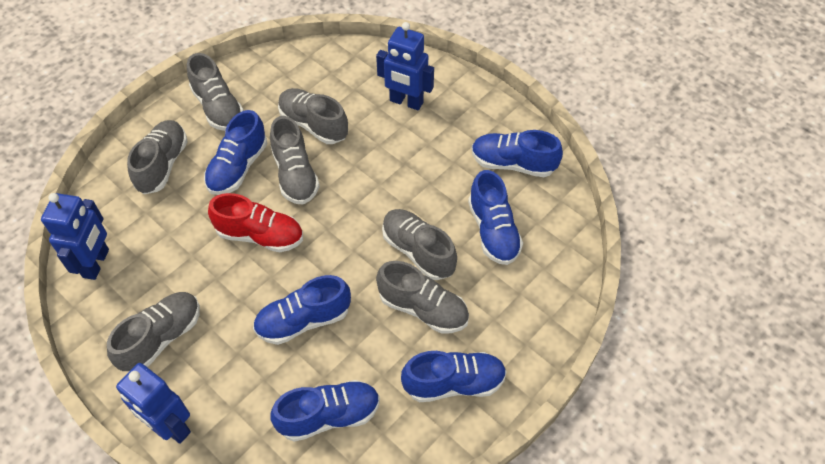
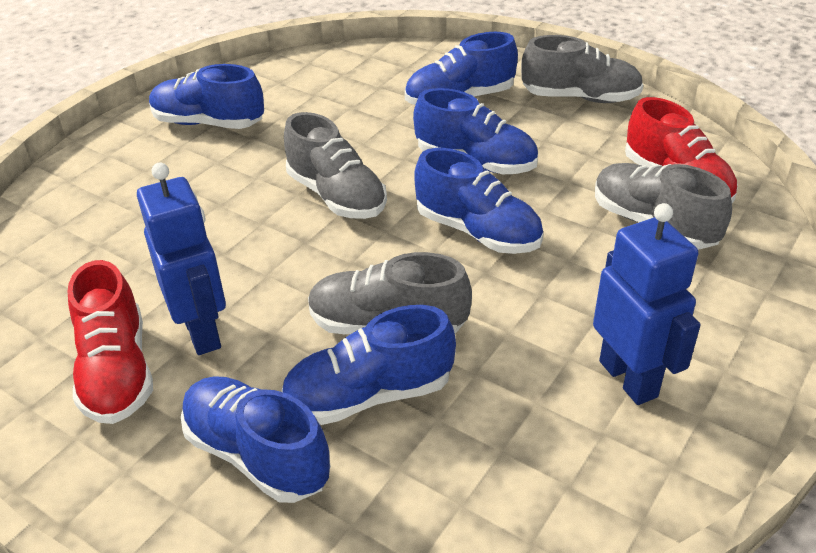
blue robot: [41,193,109,280] [116,363,191,444] [376,22,434,110] = 3 -> [137,163,226,355] [593,203,701,405] = 2
grey shoe: [107,292,200,372] [127,120,188,194] [187,53,244,131] [270,116,320,205] [278,88,348,144] [376,261,469,333] [382,209,457,280] = 7 -> [284,112,387,219] [308,252,472,334] [521,35,644,103] [595,163,732,250] = 4
red shoe: [208,193,303,252] = 1 -> [67,260,153,424] [625,97,738,203] = 2

